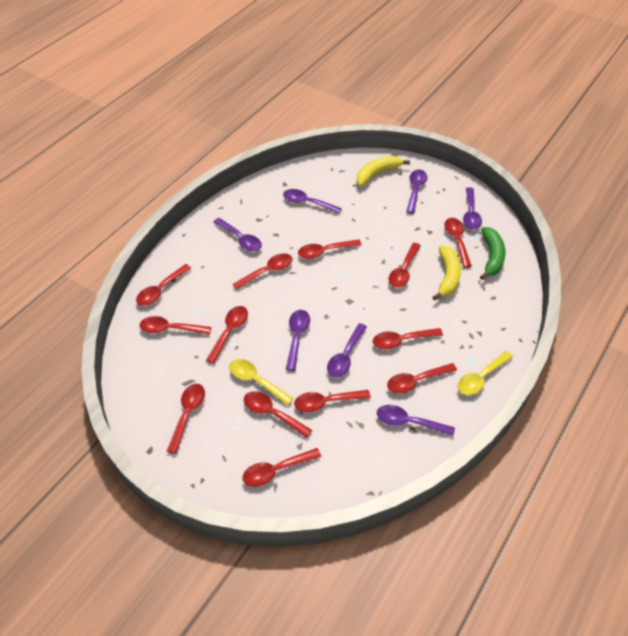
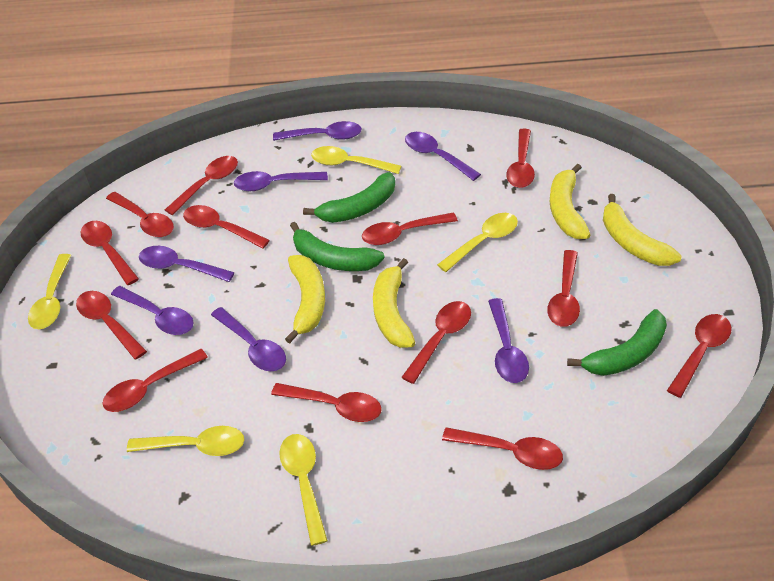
green banana: [480,227,505,280] = 1 -> [290,222,385,271] [303,172,395,223] [567,309,667,376] = 3
yellow banana: [356,156,410,186] [433,246,461,300] = 2 -> [285,255,325,343] [373,258,415,348] [550,164,590,239] [603,194,681,266] = 4
yellow spoon: [229,359,293,405] [458,351,513,395] = 2 -> [28,254,71,329] [127,426,244,456] [279,434,328,546] [311,146,401,174] [437,213,518,272] = 5

